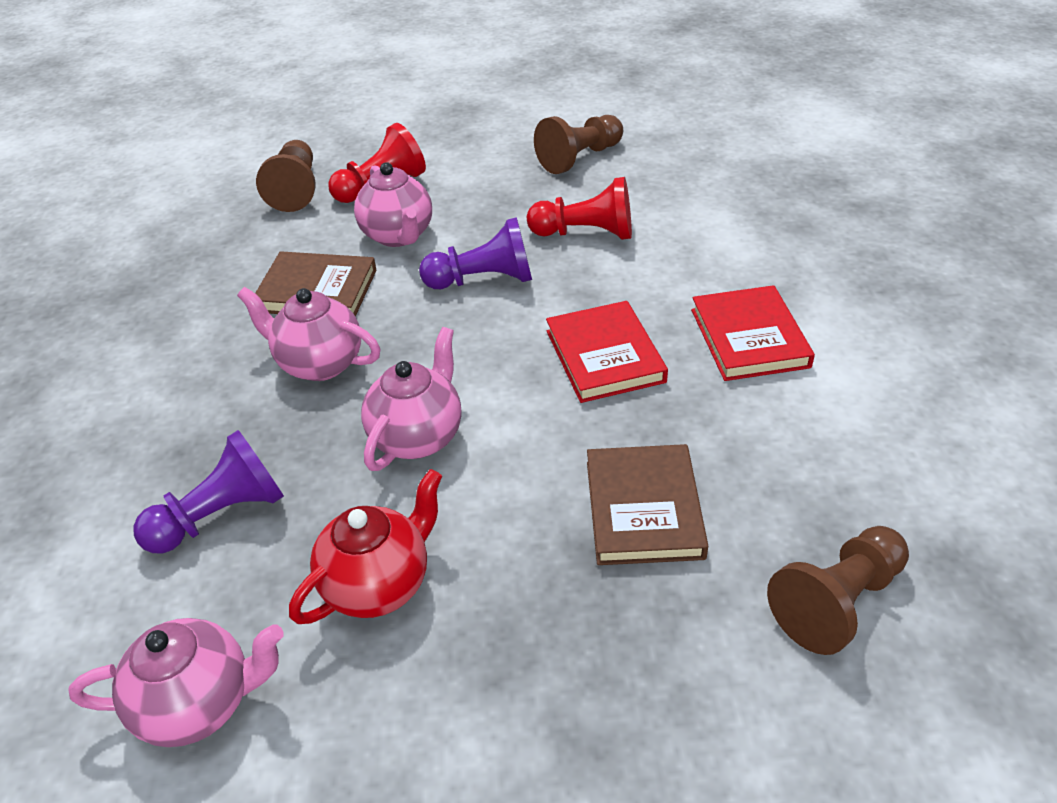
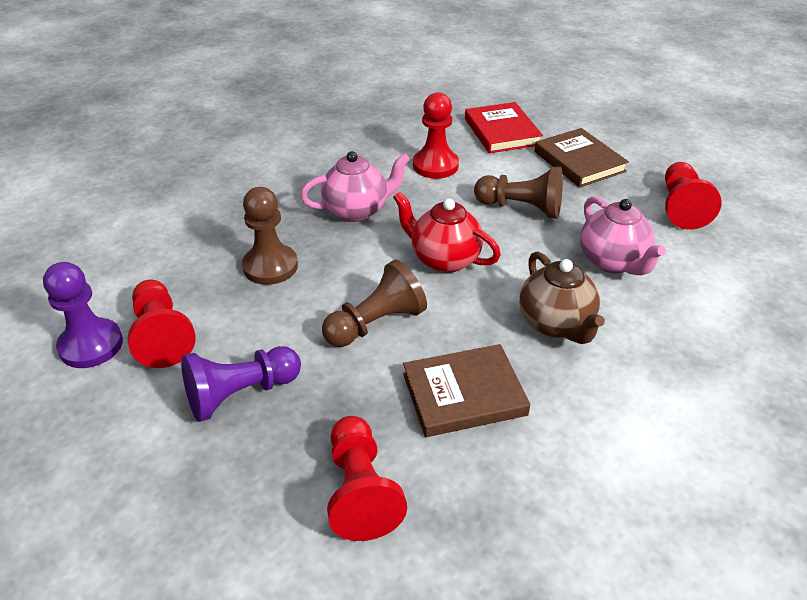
brown teapot: none = 0 -> [519,251,605,344] = 1
pink teapot: [68,618,284,747] [237,287,380,381] [354,162,432,247] [361,327,462,471] = 4 -> [300,151,410,222] [580,196,666,275] = 2
red book: [546,301,668,403] [691,285,815,381] = 2 -> [465,102,543,153] = 1
red pawn: [328,123,426,203] [527,177,632,240] = 2 -> [128,279,196,368] [327,416,407,541] [413,92,459,179] [665,162,722,230] = 4

